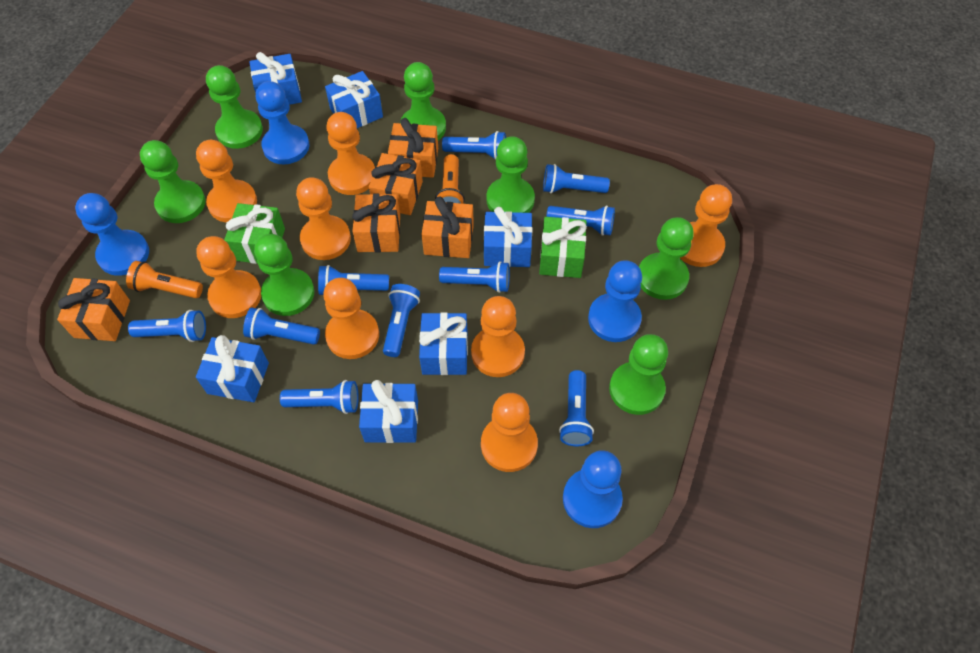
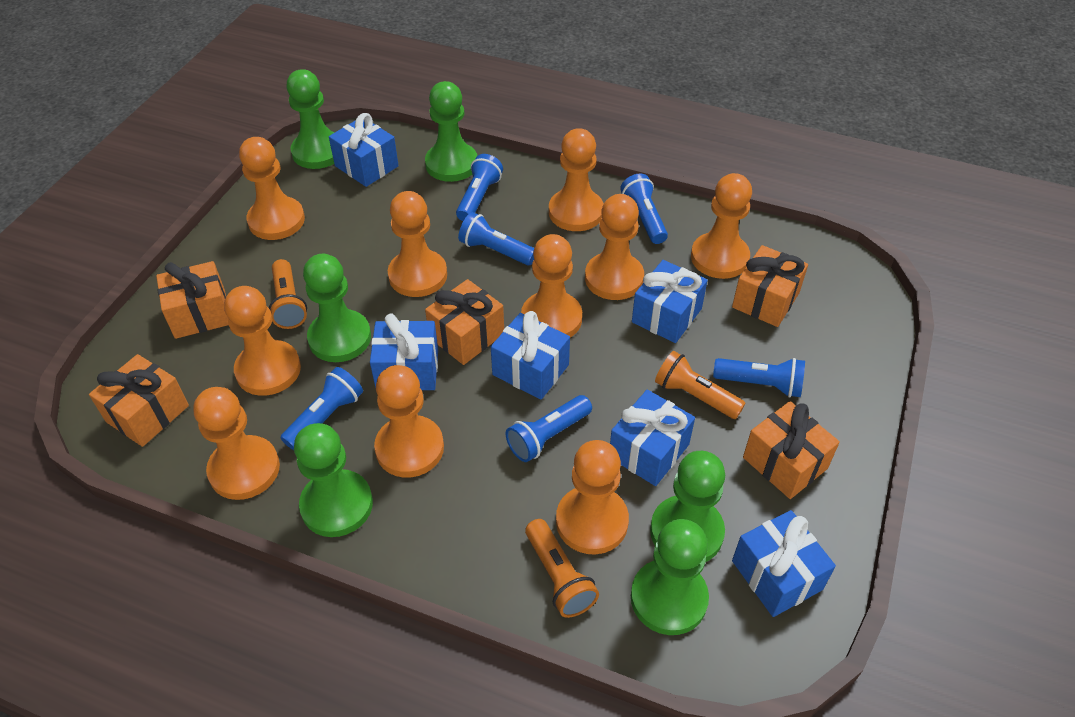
blue flashlight: [128,310,206,342] [243,308,320,345] [280,380,359,414] [318,265,389,295] [383,284,420,357] [439,261,510,293] [442,131,506,160] [543,164,610,194] [546,205,615,236] [559,370,594,446] = 10 -> [280,367,363,450] [456,154,503,221] [458,212,534,265] [506,395,592,462] [620,174,668,244] [713,358,805,398] = 6
blue pawn: [75,193,149,276] [256,81,309,164] [563,450,623,528] [588,260,642,342] = 4 -> none = 0
green gift: [224,203,285,264] [539,217,587,278] = 2 -> none = 0
green pawn: [140,140,206,223] [206,65,263,149] [254,234,314,316] [400,62,446,140] [486,136,535,213] [609,334,668,415] [639,217,694,300] = 7 -> [286,69,334,169] [294,423,373,537] [303,254,371,362] [425,81,477,182] [631,519,709,635] [650,451,725,562] = 6
orange flashlight: [126,261,203,298] [435,154,465,204] = 2 -> [269,259,307,329] [525,519,599,618] [655,351,746,419] = 3
orange pawn: [196,140,257,223] [196,236,261,318] [296,177,351,260] [323,278,379,359] [326,112,375,195] [471,296,525,377] [481,393,538,472] [680,184,732,267] = 8 -> [193,387,280,500] [224,286,301,396] [239,137,305,240] [374,365,444,477] [388,191,447,297] [521,234,582,337] [549,128,604,231] [556,440,629,554] [585,194,644,300] [691,173,752,279] = 10

